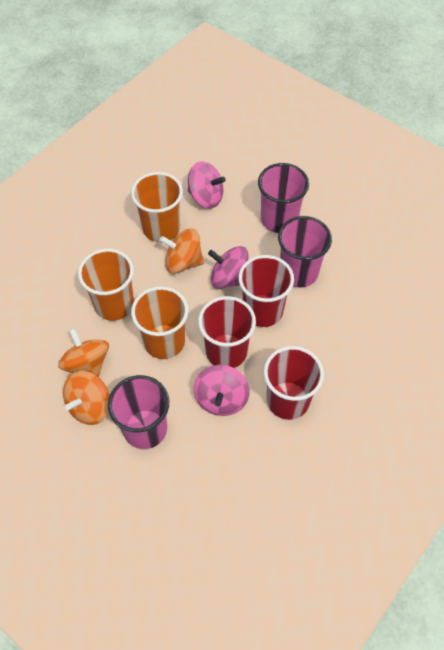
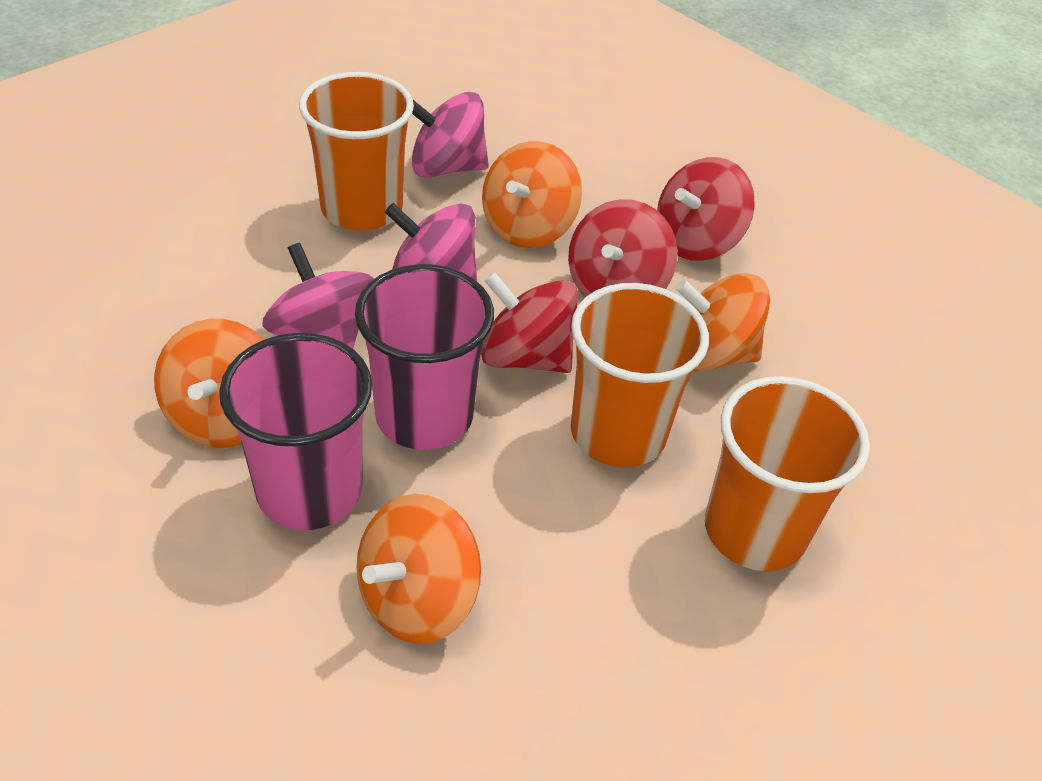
orange spinning top: [58,328,109,377] [63,371,110,425] [160,229,204,274] = 3 -> [154,319,264,448] [357,494,481,644] [482,141,582,248] [675,273,770,371] = 4
pink cup: [108,375,169,449] [258,163,309,233] [278,216,332,287] = 3 -> [219,333,372,530] [355,264,494,450] = 2
red cup: [198,296,256,368] [238,255,294,327] [264,346,324,420] = 3 -> none = 0
red spinning top: none = 0 -> [481,272,578,373] [568,199,678,297] [657,157,755,261] = 3

